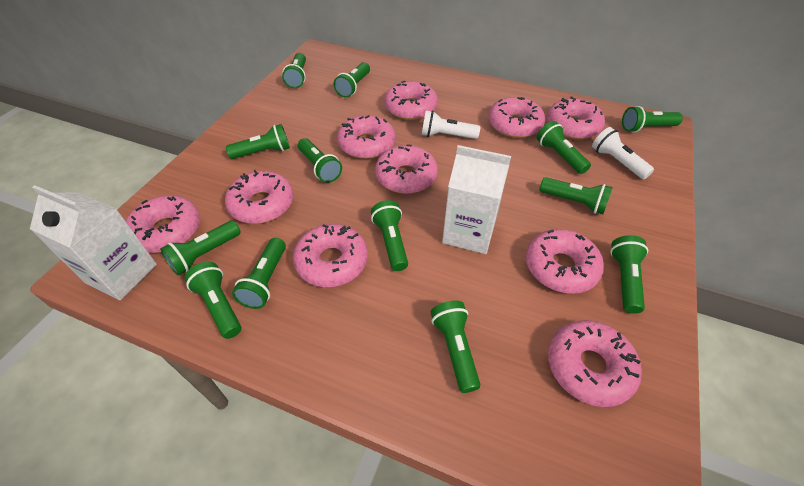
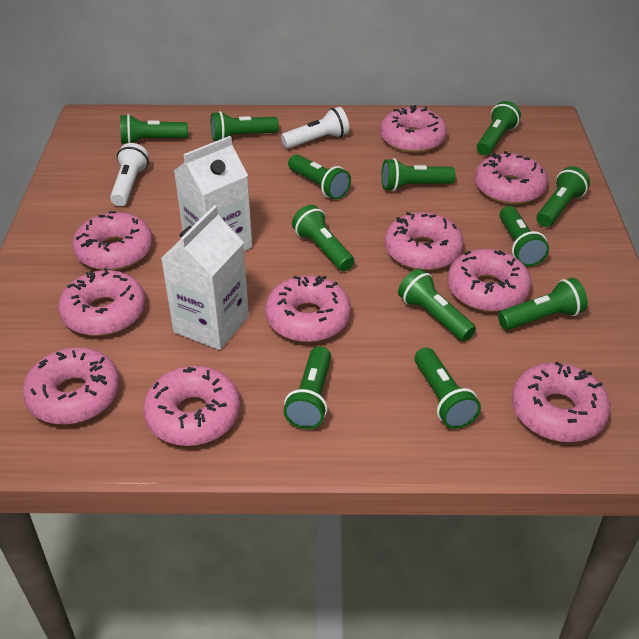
green flashlight: [160,221,241,276] [185,262,241,339] [226,124,290,159] [232,238,286,309] [282,53,306,88] [298,138,342,183] [333,62,370,98] [371,200,408,271] [431,301,480,393] [537,121,591,174] [539,177,613,214] [610,235,648,314] [622,106,683,133] = 13 -> [120,114,188,144] [211,111,279,141] [283,346,331,429] [288,154,351,199] [292,205,354,271] [381,158,456,191] [398,269,476,341] [415,348,481,429] [477,101,521,155] [498,278,588,330] [500,206,549,266] [537,166,590,227] = 12

